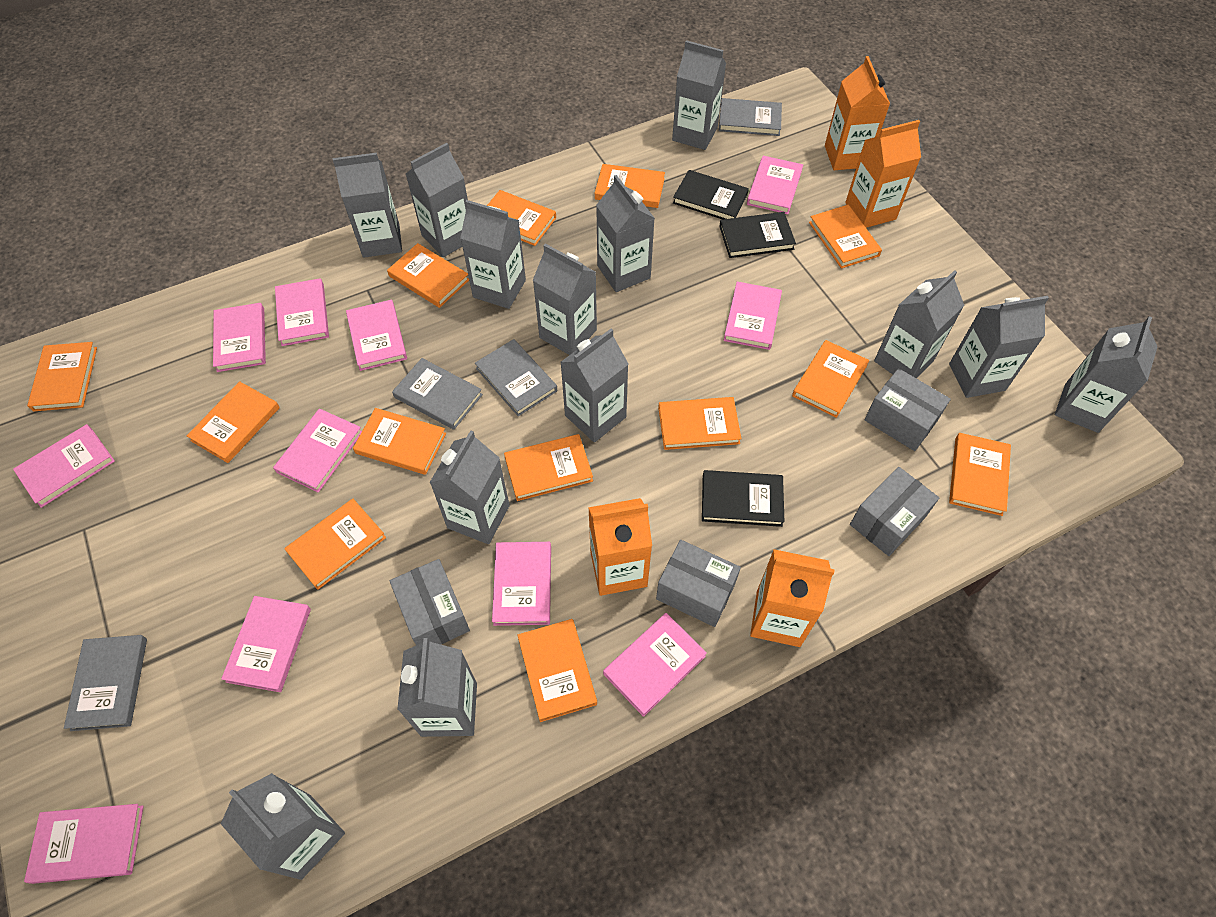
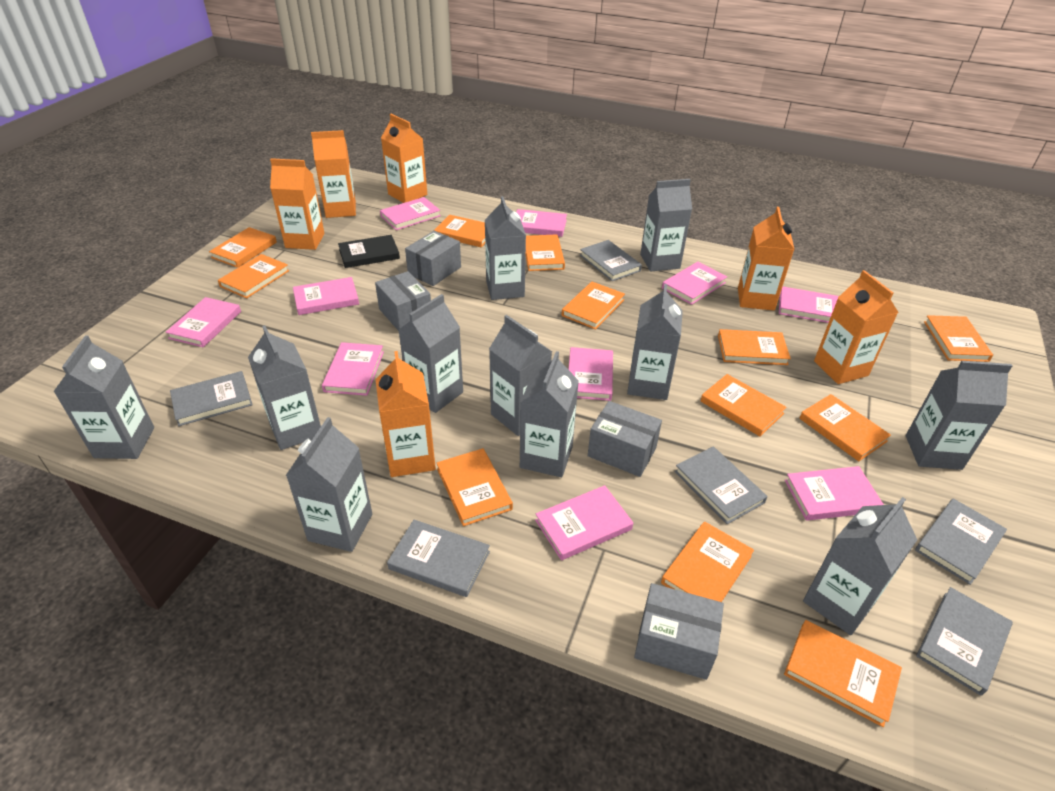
black book: [673,170,749,219] [702,470,784,527] [719,212,796,258] = 3 -> [338,235,400,268] = 1
grey book: [64,635,147,731] [392,358,483,430] [475,339,557,416] [719,98,782,136] = 4 -> [170,371,253,426] [387,520,490,597] [580,240,642,281] [674,446,768,524] [915,499,1007,585] [916,587,1013,696] = 6
grey carton: [221,773,345,880] [333,153,402,258] [397,638,477,737] [406,143,468,257] [429,430,510,544] [460,200,526,309] [532,244,597,355] [560,329,628,442] [596,175,655,292] [672,40,726,150] [874,270,964,378] [949,296,1049,398] [1055,316,1158,433] = 13 -> [53,335,154,459] [248,325,321,450] [285,417,372,552] [399,294,463,413] [485,196,526,300] [489,315,552,436] [520,351,579,477] [627,284,683,400] [640,179,692,271] [803,497,917,635] [906,361,1012,470] = 11
orange book: [27,342,97,411] [187,381,280,463] [284,499,386,590] [353,408,446,475] [387,243,469,308] [487,190,556,246] [504,434,593,501] [517,619,597,722] [595,164,665,208] [658,397,741,450] [792,340,869,418] [809,205,882,268] [949,433,1011,516] = 13 -> [209,227,277,268] [218,254,289,298] [434,215,485,248] [436,448,513,526] [526,234,565,271] [562,282,625,330] [661,521,754,602] [701,374,786,436] [718,329,791,365] [784,620,902,727] [799,394,891,461] [924,315,993,362] = 12
orange carton: [588,498,652,596] [750,549,835,647] [825,56,890,170] [845,120,921,228] = 4 -> [270,158,325,250] [311,130,356,218] [375,351,436,477] [381,114,427,203] [738,207,794,310] [814,270,899,384] = 6
pink book: [13,424,115,508] [24,804,144,884] [213,303,266,372] [221,596,311,692] [273,409,362,493] [275,278,329,346] [346,300,407,371] [492,542,551,626] [603,613,707,717] [724,282,782,350] [747,156,803,214] = 11 -> [166,297,241,347] [293,277,359,315] [322,342,384,396] [380,197,441,230] [516,209,567,237] [535,485,633,560] [568,347,613,401] [662,262,727,305] [779,287,839,323] [785,466,884,521] = 10

